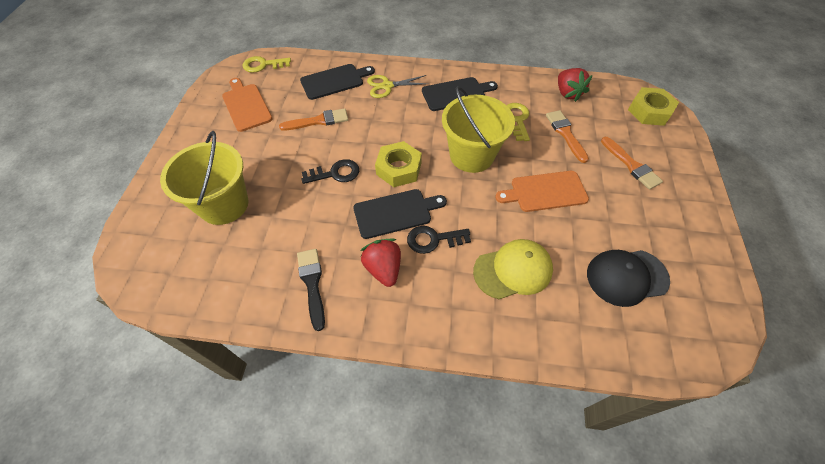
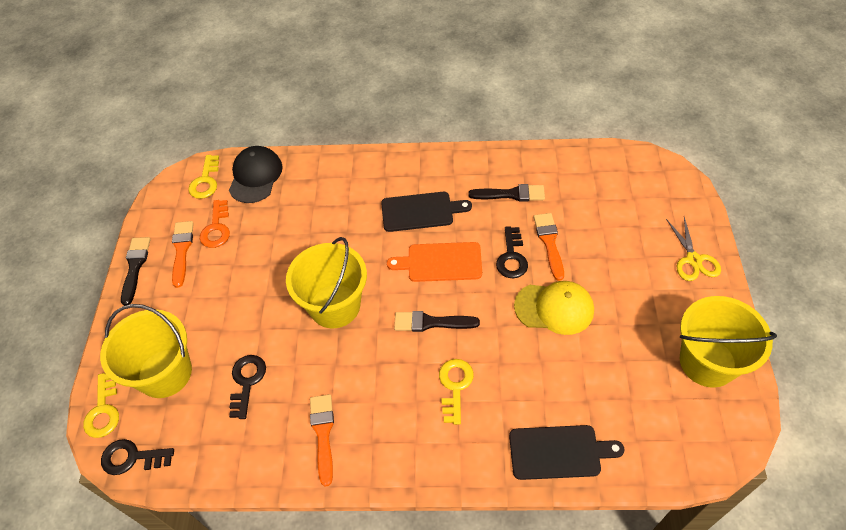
black brush: [297,249,325,331] = 1 -> [121,237,151,306] [394,311,480,332] [468,184,545,201] = 3
black cutting board: [300,64,375,100] [353,189,447,239] [422,77,498,111] = 3 -> [381,192,472,232] [509,425,624,480] = 2
black key: [302,159,359,184] [407,226,471,254] = 2 -> [101,439,174,475] [229,355,266,419] [496,226,528,278] = 3
orange cutting board: [222,78,272,132] [495,171,589,212] = 2 -> [387,242,482,282] = 1
orange key: none = 0 -> [200,200,230,248] = 1
red strawberry: [360,239,401,287] [558,68,593,102] = 2 -> none = 0
yellow bucket: [160,131,248,225] [442,86,515,173] = 2 -> [100,304,192,398] [286,237,367,328] [679,296,777,388] = 3
yellow key: [243,56,291,73] [506,103,530,141] = 2 -> [83,373,119,438] [188,155,219,199] [439,359,474,425] = 3
yellow nut: [375,141,422,187] [628,87,679,126] = 2 -> none = 0

